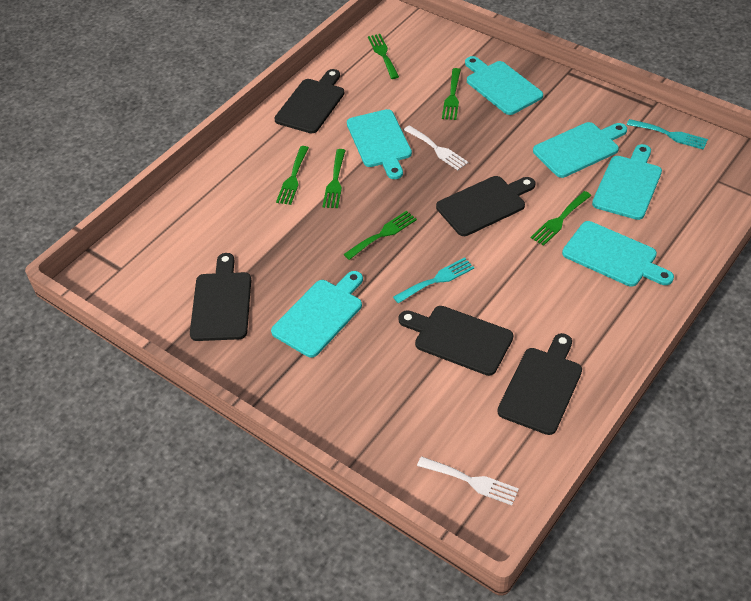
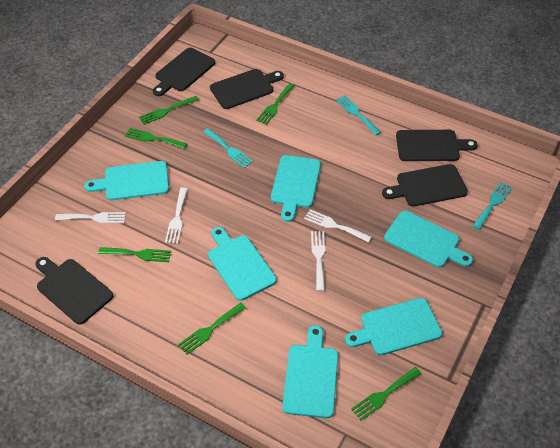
turquoise fork: [393,257,474,304] [627,119,708,150] = 2 -> [203,128,253,168] [336,95,381,135] [473,182,512,230] = 3
white fork: [404,125,468,170] [417,456,519,505] = 2 -> [55,212,126,223] [165,187,188,244] [304,209,372,243] [311,231,325,291] = 4

